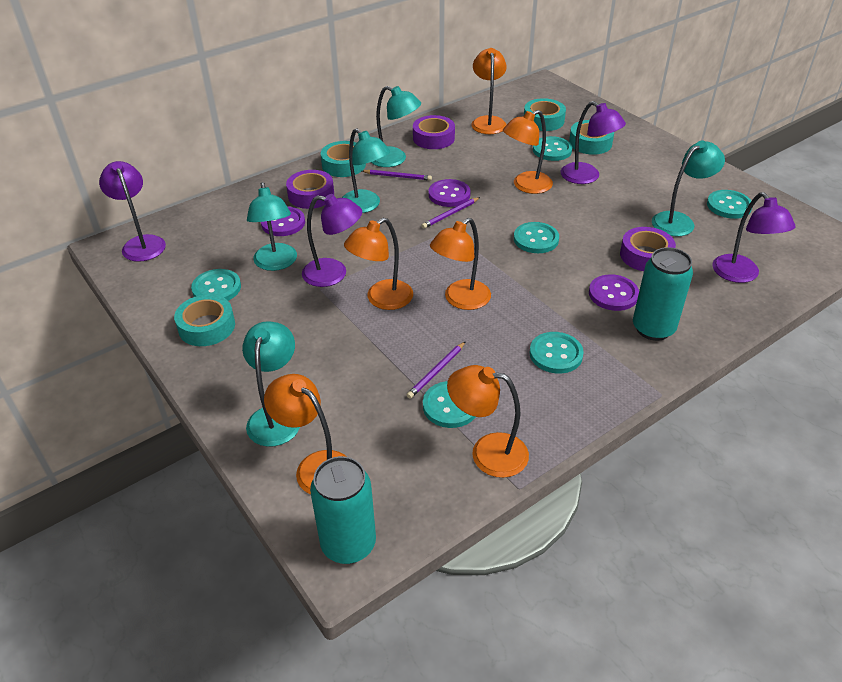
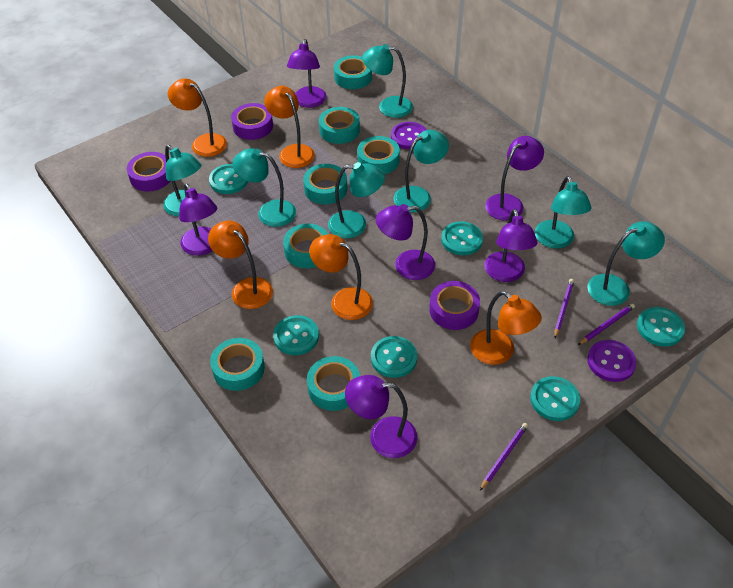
orange lamp: [264,374,347,495] [344,218,413,310] [430,218,491,310] [447,365,529,478] [471,48,507,134] [503,110,553,194] = 6 -> [168,78,227,157] [208,220,273,309] [264,86,315,168] [309,234,373,320] [470,291,542,365] = 5
purple button: [261,206,305,236] [429,179,471,207] [589,274,639,311] = 3 -> [391,122,427,149] [587,340,637,382] = 2
purple lamp: [99,161,166,262] [302,194,362,287] [561,101,626,184] [712,192,796,283] = 4 -> [179,183,217,256] [287,39,327,108] [345,375,417,458] [376,204,435,280] [484,209,538,282] [485,136,544,221] = 6
turquoise can: [310,456,376,564] [633,247,693,341] = 2 -> none = 0
turquoise lamp: [242,321,300,447] [247,182,297,271] [342,128,390,213] [371,86,421,167] [652,141,725,236] = 5 -> [163,145,201,216] [232,148,296,227] [328,162,385,238] [362,44,413,118] [394,130,449,212] [535,176,591,249] [587,221,665,306] = 7
turquoise tape: [174,294,235,346] [321,141,366,177] [524,98,566,131] [569,120,614,155] = 4 -> [210,338,265,391] [283,223,328,268] [303,164,347,204] [307,356,360,411] [319,107,360,144] [334,55,372,89] [357,136,400,174] = 7

